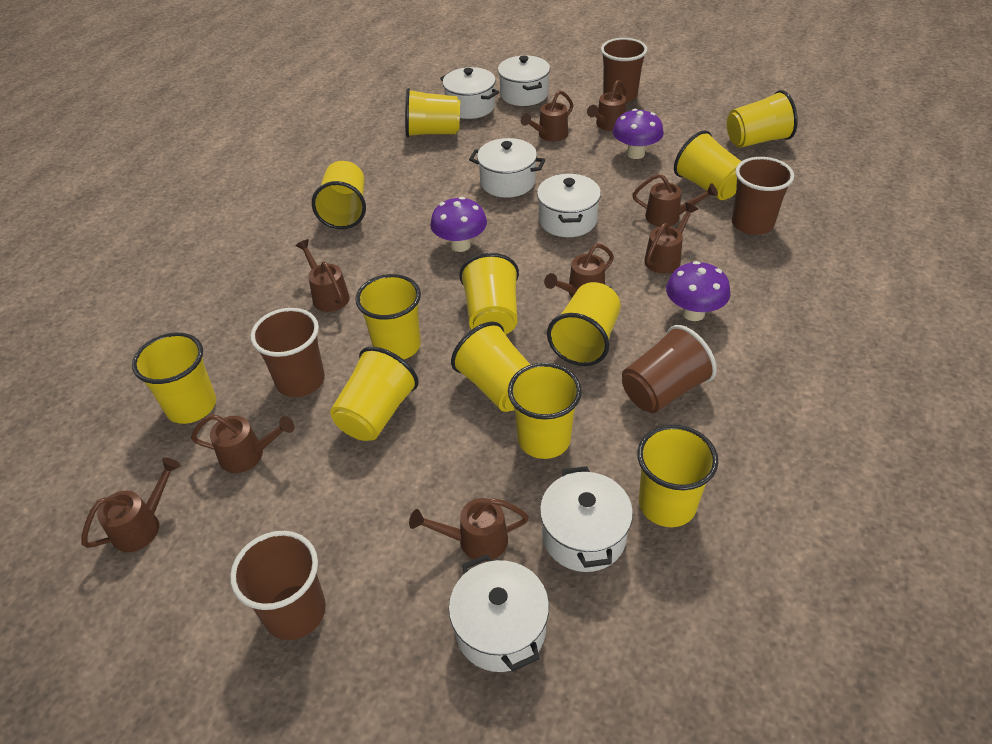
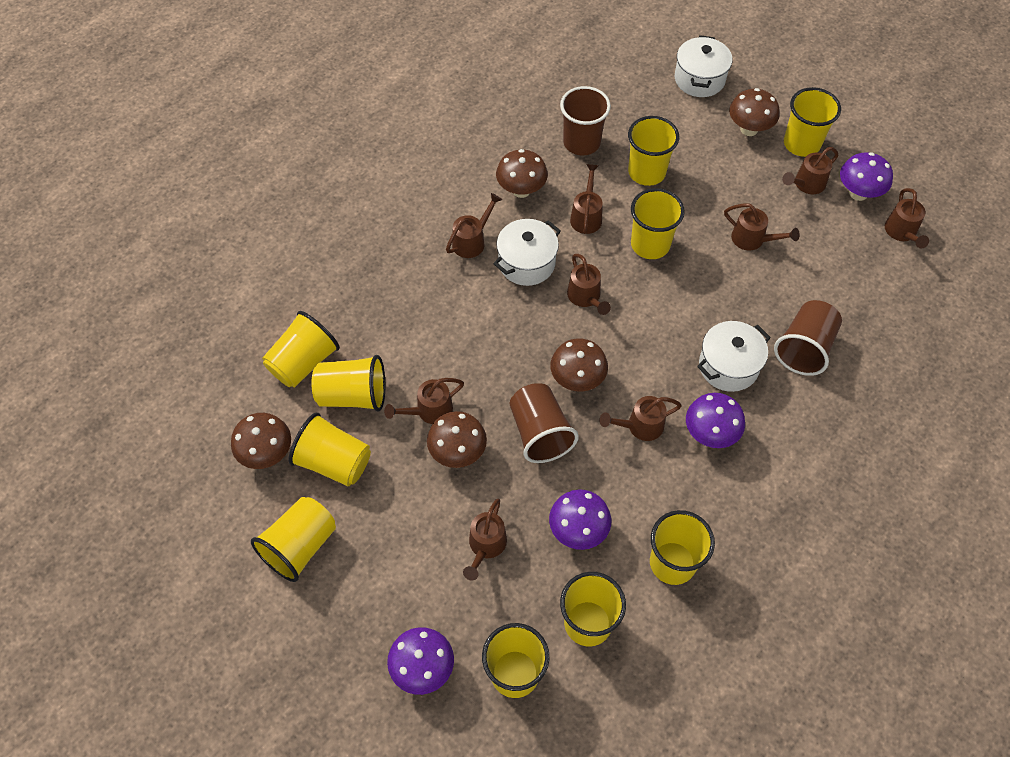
brown cup: [230,531,326,640] [250,308,325,397] [601,38,647,103] [622,325,717,413] [731,157,794,235] = 5 -> [510,383,579,463] [560,86,611,155] [774,300,842,376] = 3
brown mushroom: none = 0 -> [231,413,291,469] [427,411,487,468] [496,149,548,198] [550,338,608,391] [729,88,779,136] = 5
purple mushroom: [430,197,487,252] [613,109,664,159] [666,261,731,321] = 3 -> [387,627,454,695] [549,490,611,550] [686,393,745,448] [840,152,893,201] = 4
white pot: [440,67,499,119] [449,554,549,672] [469,138,545,198] [498,55,550,106] [537,174,601,237] [540,466,633,572] = 6 -> [494,219,561,286] [675,35,732,97] [697,321,771,392] = 3
yellow cup: [132,333,216,424] [312,161,366,229] [330,347,419,441] [356,274,421,360] [405,88,460,137] [451,322,530,412] [459,253,519,335] [508,363,582,459] [547,282,621,366] [637,425,718,527] [674,130,741,200] [727,90,798,148] = 12 -> [251,497,336,582] [262,311,340,387] [288,413,371,486] [312,355,385,412] [482,623,550,698] [560,572,626,647] [628,116,679,186] [631,188,685,259] [650,510,715,585] [784,87,841,157] = 10

